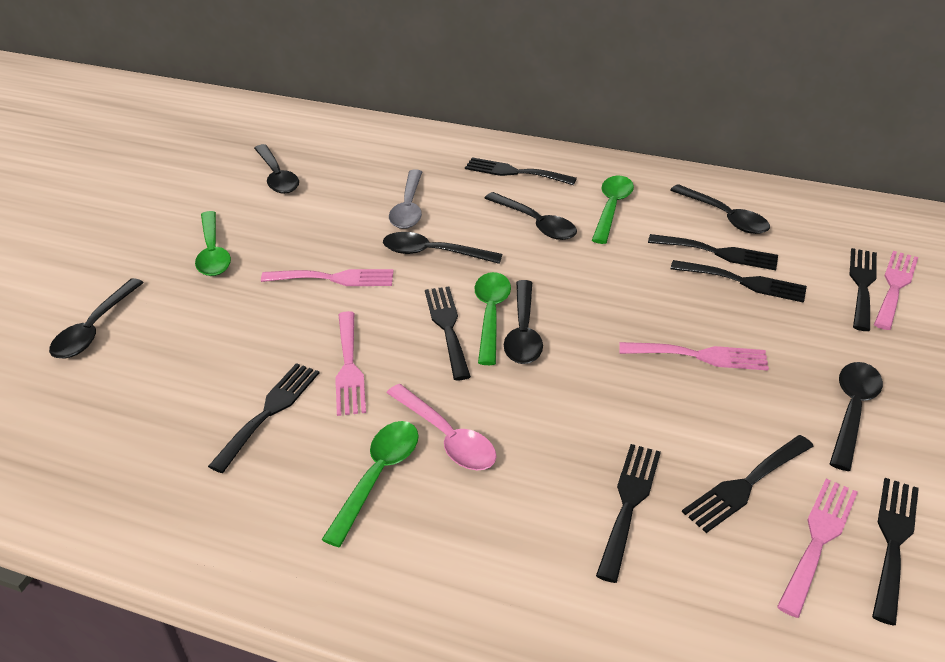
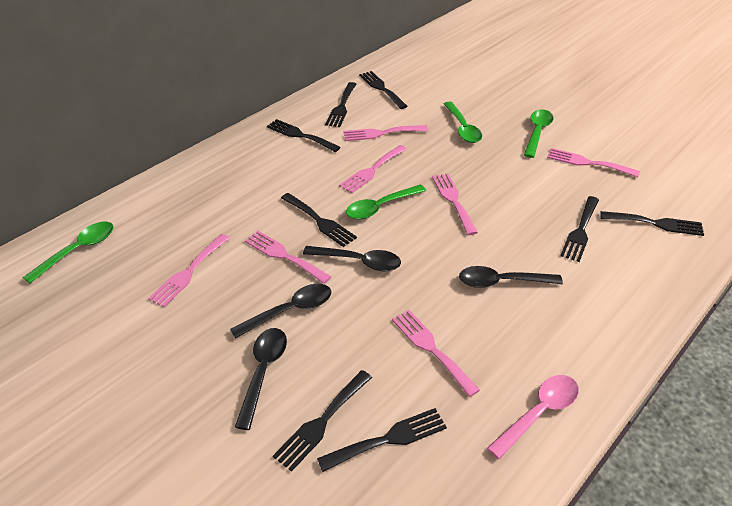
black fork: [208,363,319,473] [425,287,471,380] [465,157,577,185] [596,444,661,583] [648,234,778,270] [670,260,807,303] [682,435,814,533] [849,248,877,331] [872,478,919,625] = 9 -> [267,119,341,152] [273,370,372,472] [281,193,357,247] [317,408,447,472] [325,82,356,127] [359,71,408,109] [560,196,599,262] [600,211,704,236] = 8
black spoon: [49,278,144,358] [254,144,299,194] [383,232,503,264] [485,192,577,240] [504,280,543,364] [670,184,770,234] [830,362,883,471] = 7 -> [230,284,331,339] [235,328,287,430] [303,246,401,272] [459,266,563,288] = 4
grey spoon: [389,169,422,229] = 1 -> none = 0
pink fork: [261,269,394,286] [335,311,366,416] [620,342,769,371] [777,479,858,618] [874,251,918,330] = 5 -> [148,234,230,307] [245,231,331,284] [339,145,407,193] [344,125,428,141] [392,310,480,397] [432,173,478,235] [547,148,640,177] = 7

